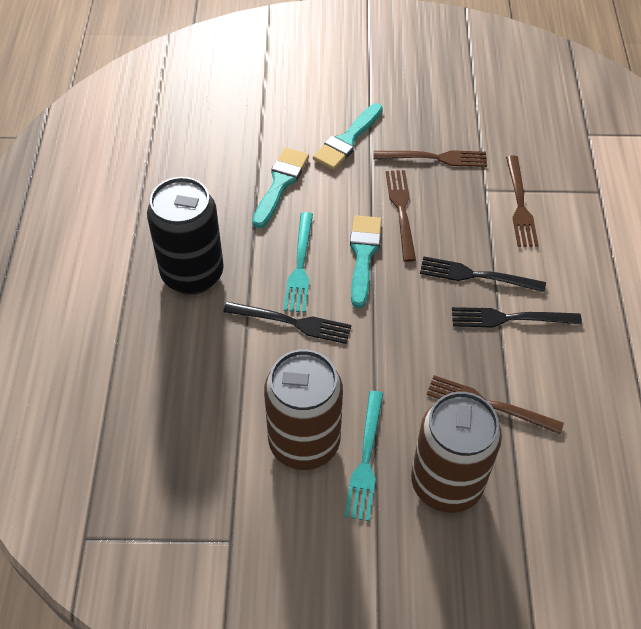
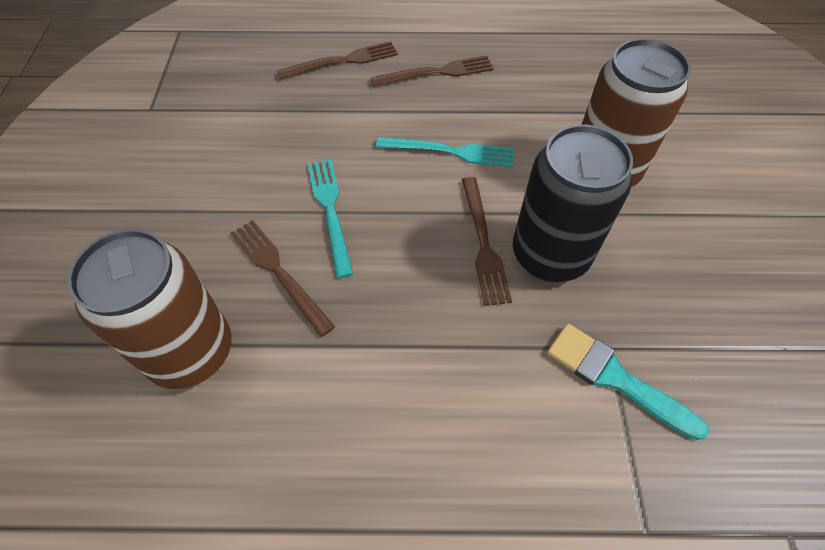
black fork: [223,302,352,344] [420,256,546,292] [452,307,582,328] = 3 -> none = 0
turquoise brush: [252,147,309,228] [313,103,383,170] [350,215,382,308] = 3 -> [547,323,709,440] = 1

